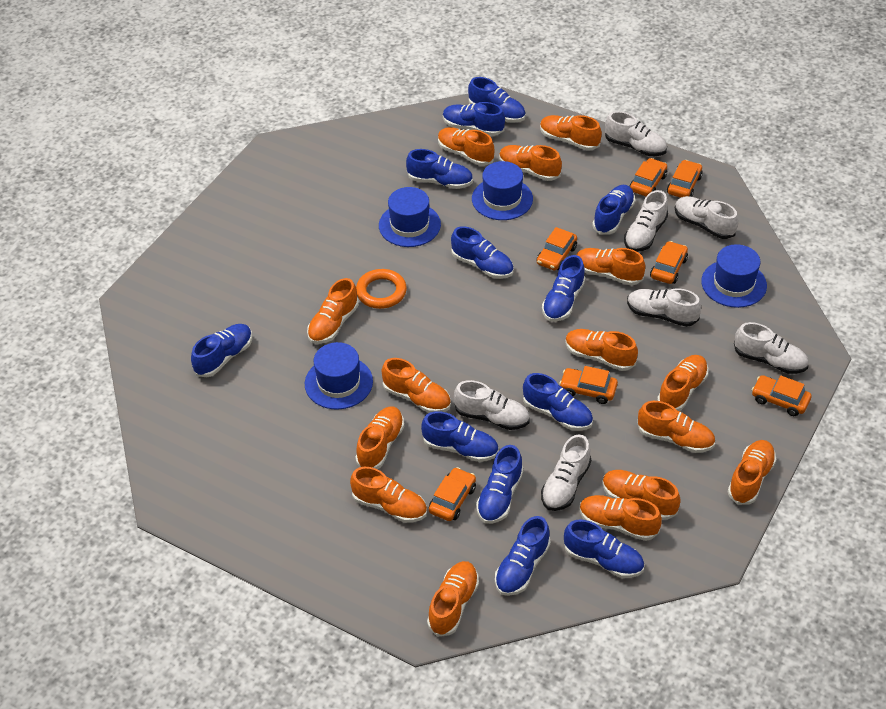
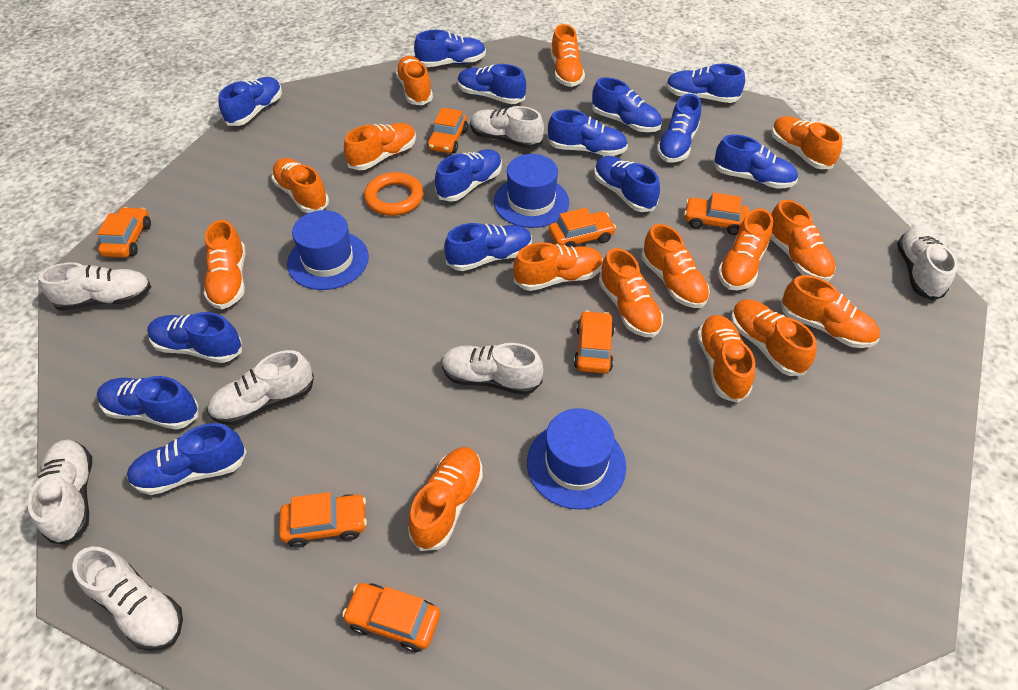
blue hat: [305,342,373,410] [379,187,441,247] [472,161,533,220] [701,244,767,308] = 4 -> [287,210,369,290] [494,154,569,228] [527,408,626,510] = 3
blue shoe: [191,324,252,377] [406,149,473,189] [421,411,499,462] [443,102,505,136] [451,226,514,279] [468,77,526,123] [476,445,524,524] [495,516,551,596] [523,373,593,431] [542,255,585,322] [564,519,644,578] [592,185,635,235] = 12 -> [97,376,198,430] [127,423,247,495] [147,312,242,363] [218,77,282,126] [414,30,486,67] [435,149,502,202] [444,223,532,271] [457,64,526,104] [547,110,628,156] [592,77,662,132] [594,156,660,212] [657,94,701,163] [666,64,745,103] [713,135,798,189] = 14

